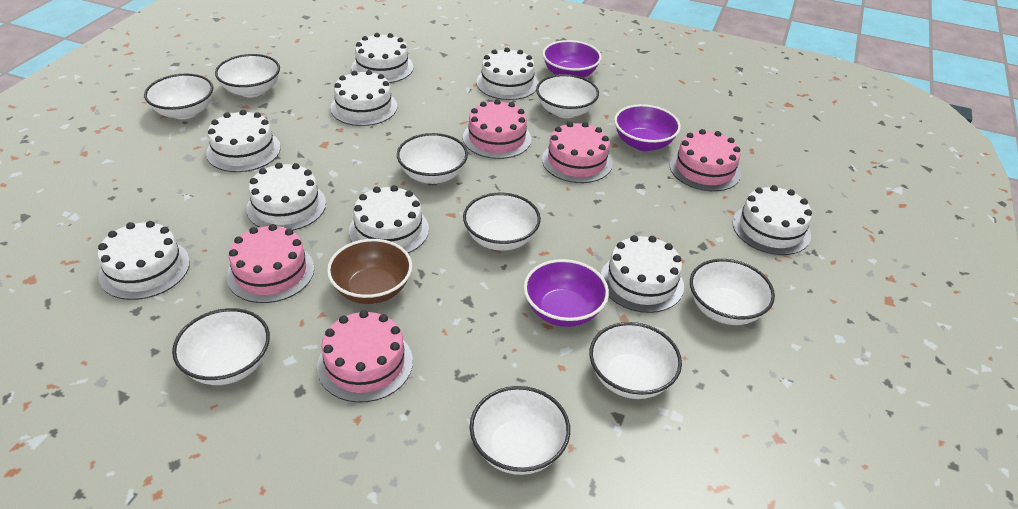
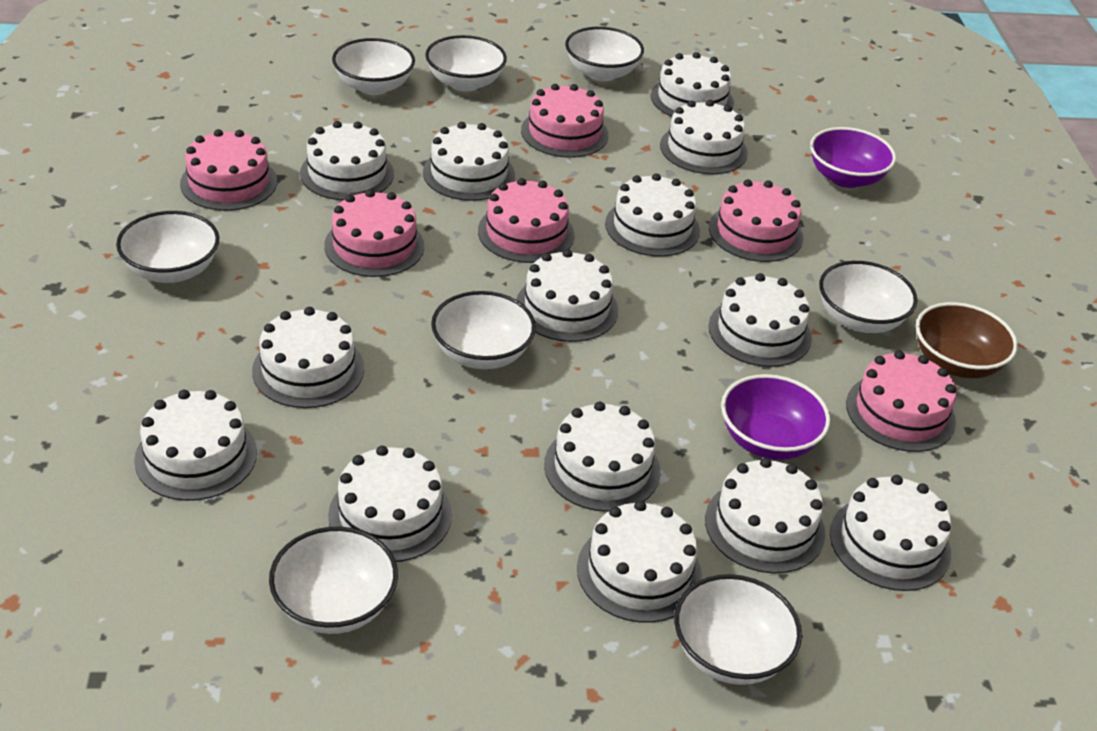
pink cake: [227,224,314,303] [317,310,413,403] [463,99,531,159] [542,122,613,183] [670,129,741,191] = 5 -> [180,129,277,211] [324,190,424,277] [478,178,575,263] [521,84,608,158] [709,179,803,262] [846,351,956,452] = 6
purple bowl: [524,259,609,327] [542,40,602,78] [614,104,681,151] = 3 -> [721,374,830,460] [810,127,896,188] = 2
white bowl: [144,74,213,119] [172,308,270,385] [215,54,280,97] [397,133,468,184] [463,193,541,251] [470,386,570,475] [536,74,599,118] [589,322,682,399] [690,259,775,325] = 9 -> [116,211,219,283] [269,527,398,634] [332,38,415,95] [425,35,507,92] [431,291,536,369] [565,27,644,81] [674,574,802,685] [819,261,918,333] = 8
white cake: [98,221,190,300] [206,110,281,172] [246,163,326,231] [330,70,397,126] [349,185,429,253] [352,33,414,83] [476,48,538,100] [601,235,684,313] [733,185,812,255] = 9 -> [134,390,257,501] [252,307,364,408] [300,121,394,200] [328,446,452,562] [423,122,515,201] [516,249,618,342] [544,402,660,512] [577,500,702,623] [605,173,700,257] [651,52,734,117] [660,100,748,174] [705,458,825,573] [709,273,812,367] [830,475,951,591] = 14

